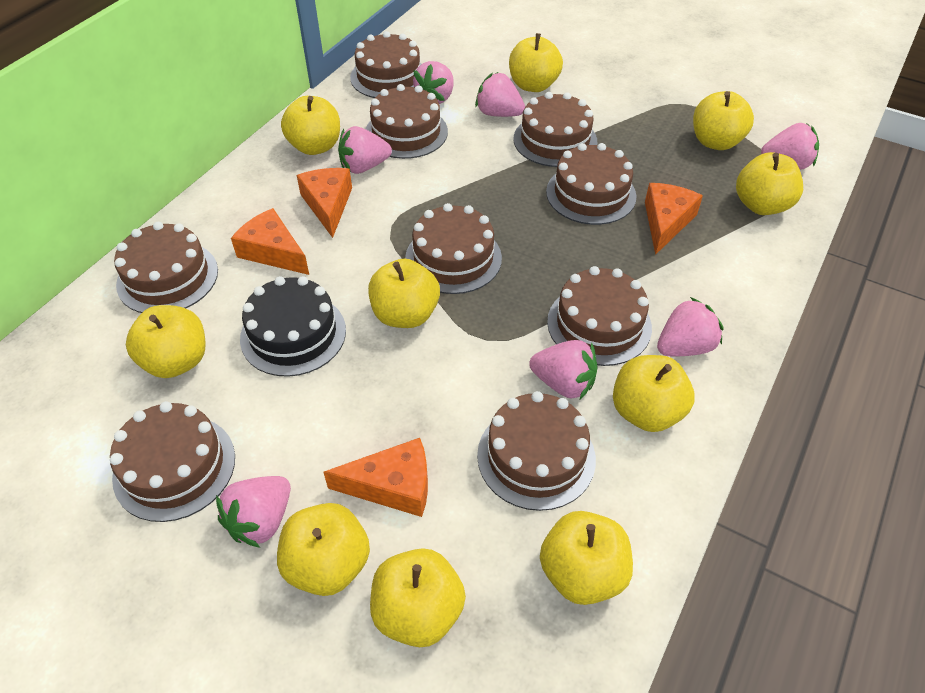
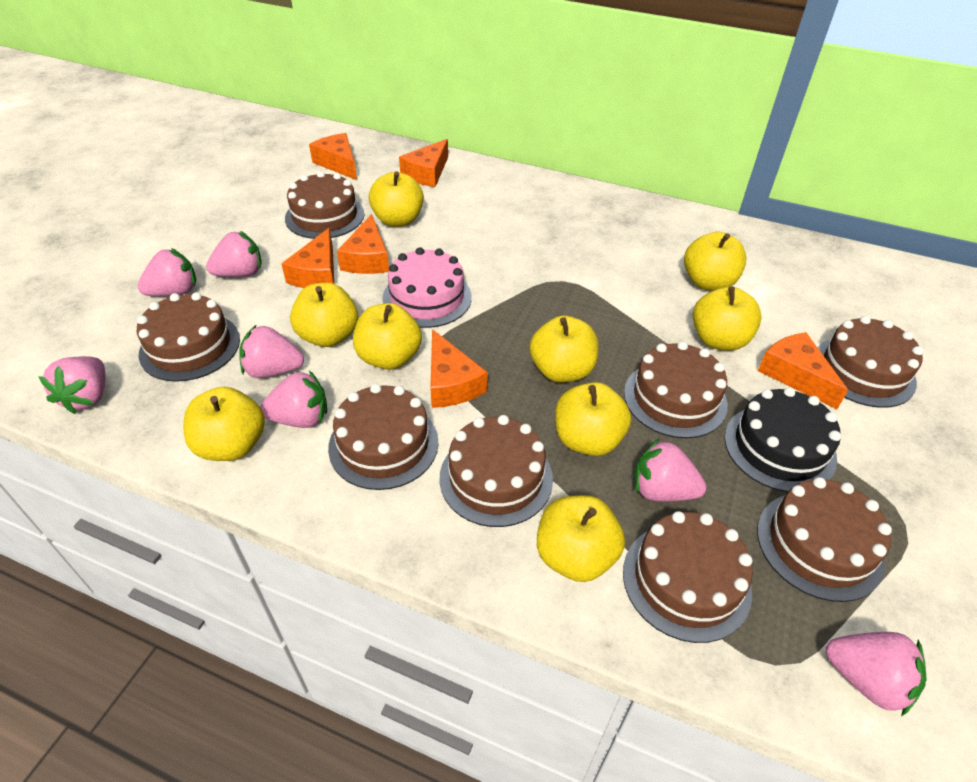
brown cake: [110,401,235,522] [114,222,218,313] [350,31,421,98] [366,84,448,159] [405,203,502,294] [477,391,596,511] [513,92,597,167] [546,143,637,225] [547,266,652,366] = 9 -> [137,292,240,382] [285,171,364,239] [328,384,438,490] [439,415,553,527] [623,511,753,643] [624,341,728,438] [757,477,892,602] [817,316,923,408] = 8
orange cheese: [231,208,309,275] [297,168,352,238] [324,438,428,517] [645,183,703,255] = 4 -> [281,228,334,288] [309,133,357,180] [337,214,389,274] [399,139,448,187] [430,329,488,408] [758,332,848,409] = 6
pink cake: none = 0 -> [382,247,472,328] = 1
yellow apple: [126,305,205,378] [277,503,370,596] [281,96,340,155] [368,259,440,328] [370,548,466,647] [509,33,563,92] [540,511,633,605] [613,355,695,432] [693,91,754,150] [736,152,803,215] = 10 -> [183,387,265,461] [290,283,358,347] [353,303,422,370] [369,171,424,227] [530,316,598,382] [537,495,625,582] [555,382,631,456] [684,232,747,291] [693,286,762,351] = 9

